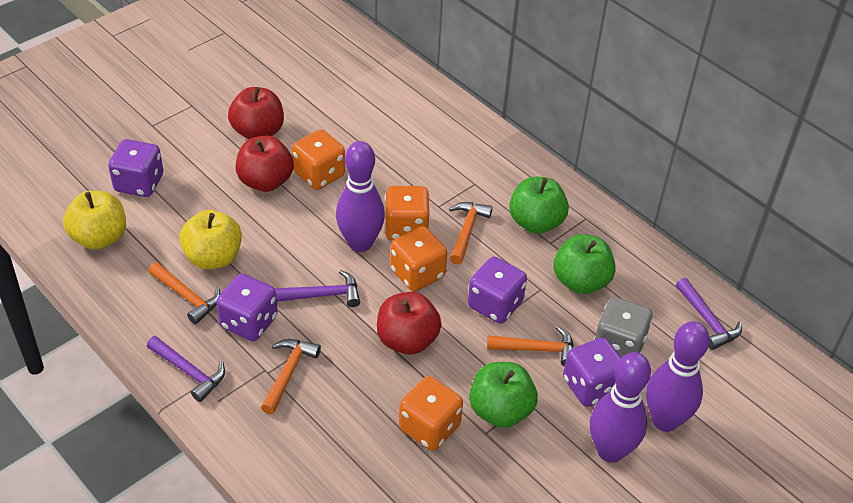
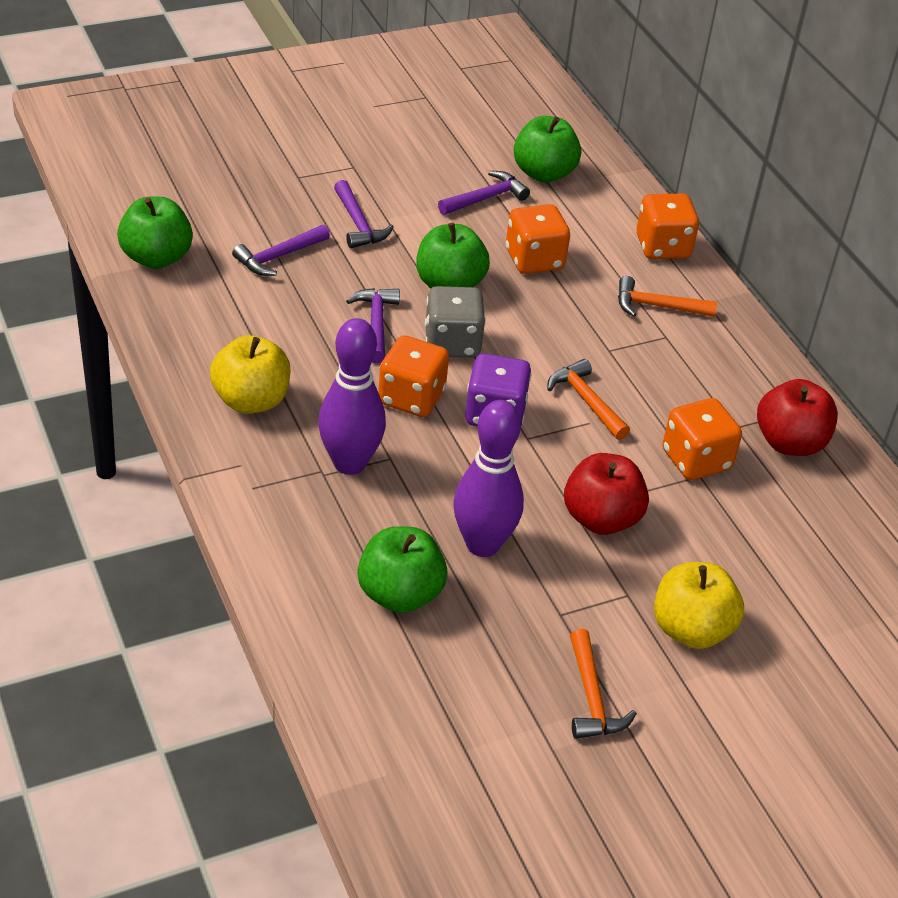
green apple: [469,362,538,428] [509,177,569,234] [554,234,616,294] = 3 -> [117,196,193,269] [358,526,448,613] [416,223,490,288] [514,116,581,183] = 4
orange hammer: [148,262,221,324] [261,339,321,414] [449,202,493,264] [487,326,574,366] = 4 -> [547,359,630,440] [570,629,637,739] [618,276,717,317] = 3
purple bowling pin: [336,141,385,252] [590,352,651,463] [646,321,710,432] = 3 -> [318,318,386,475] [453,400,524,557] = 2
purple dice: [108,139,163,197] [216,273,278,341] [468,257,527,324] [563,337,621,407] = 4 -> [465,354,532,427] = 1
purple hammer: [147,336,225,402] [274,270,360,307] [676,278,742,350] = 3 -> [232,225,330,276] [334,180,394,248] [346,288,400,363] [438,171,530,215] = 4
red apple: [228,87,284,139] [236,136,294,192] [377,292,442,355] = 3 -> [564,453,649,535] [757,379,838,456] = 2

